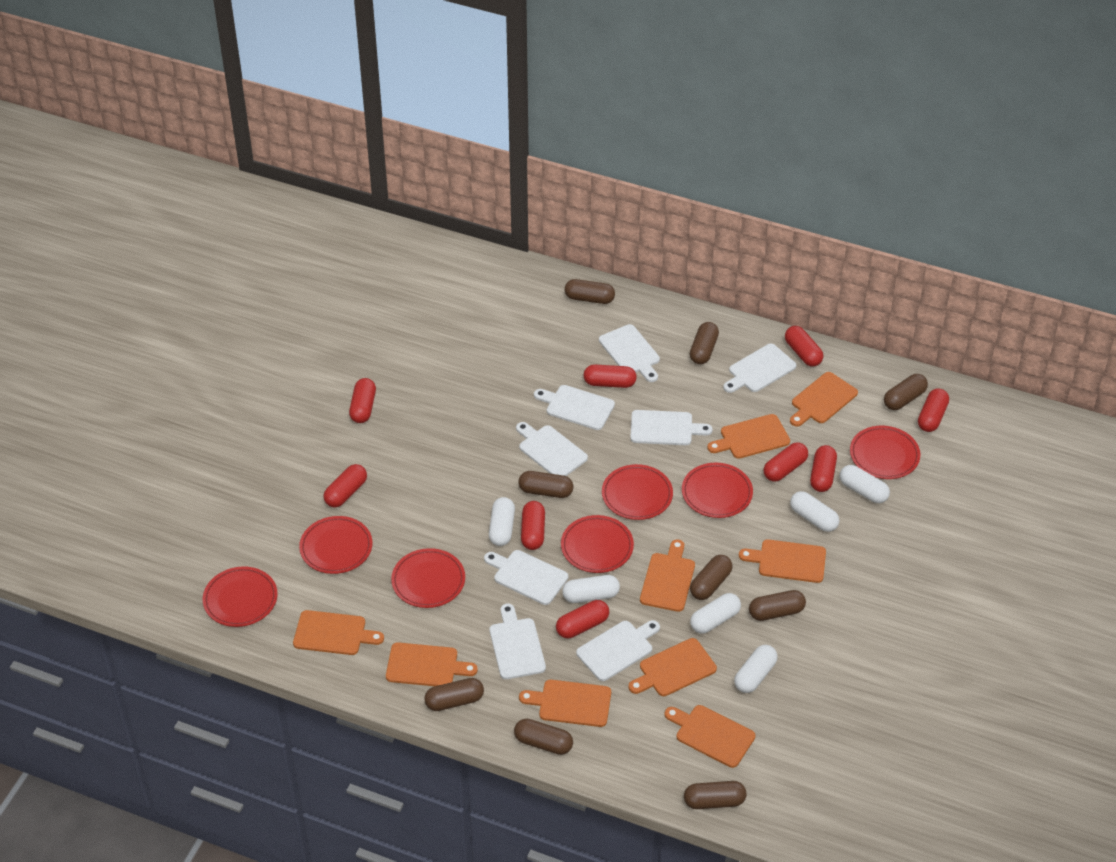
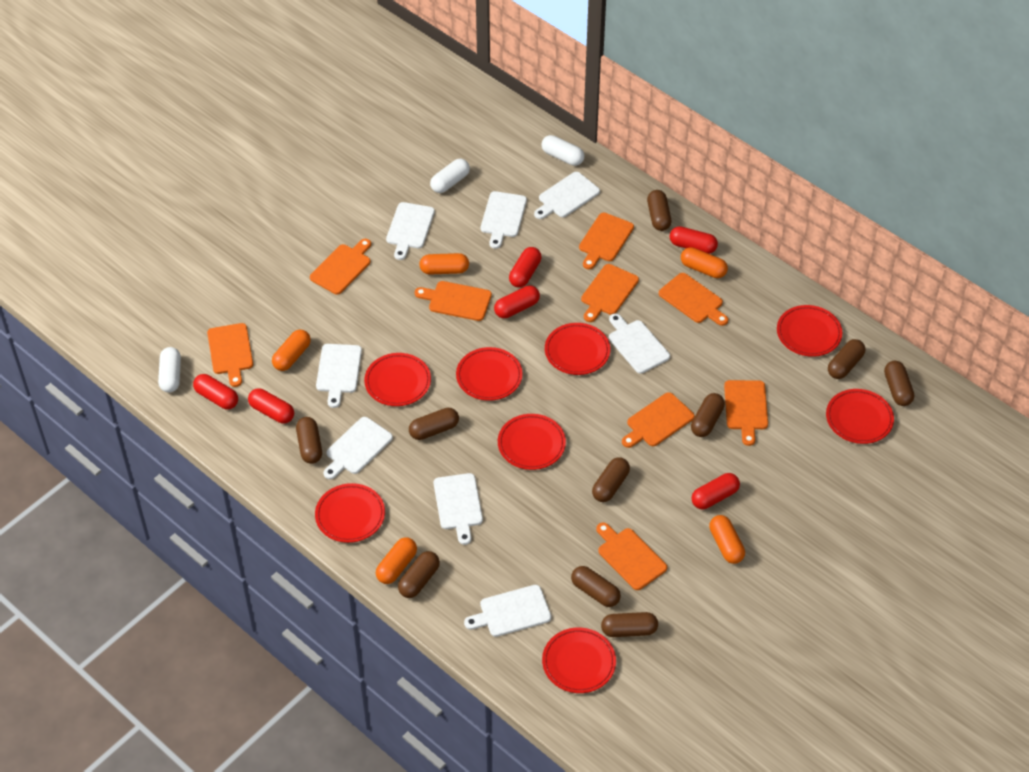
brown capsule: [424,678,484,711] [514,719,573,755] [518,471,573,498] [565,279,615,304] [684,781,746,809] [690,322,719,364] [690,555,733,600] [749,590,806,621] [884,374,928,410] = 9 -> [296,417,322,464] [398,551,440,598] [409,408,459,440] [571,566,621,607] [592,457,630,502] [601,612,658,637] [647,190,671,231] [691,393,725,437] [828,339,865,379] [884,361,914,406] = 10
orange capsule: none = 0 -> [272,330,311,371] [376,537,417,584] [419,253,469,275] [681,247,728,278] [709,515,745,564] = 5
red capsule: [324,464,367,508] [349,378,376,423] [521,501,545,550] [556,600,609,638] [584,365,637,388] [764,442,808,482] [785,326,823,367] [810,445,837,492] [918,388,949,432] = 9 -> [193,374,238,409] [248,388,294,424] [494,285,540,318] [509,247,542,287] [670,226,718,254] [691,473,740,509] = 6
red plate: [203,566,278,627] [299,516,373,574] [391,548,465,608] [561,515,634,573] [602,464,673,520] [682,463,753,518] [850,426,920,479] = 7 -> [315,483,385,543] [364,353,431,406] [456,347,523,401] [498,414,566,470] [542,628,616,693] [545,323,610,375] [777,305,842,357] [826,389,894,444] = 8
white capsule: [489,497,515,546] [562,575,620,603] [690,593,741,634] [734,645,778,693] [790,491,839,532] [839,465,890,503] = 6 -> [158,347,181,393] [430,159,470,193] [541,135,585,166] = 3

